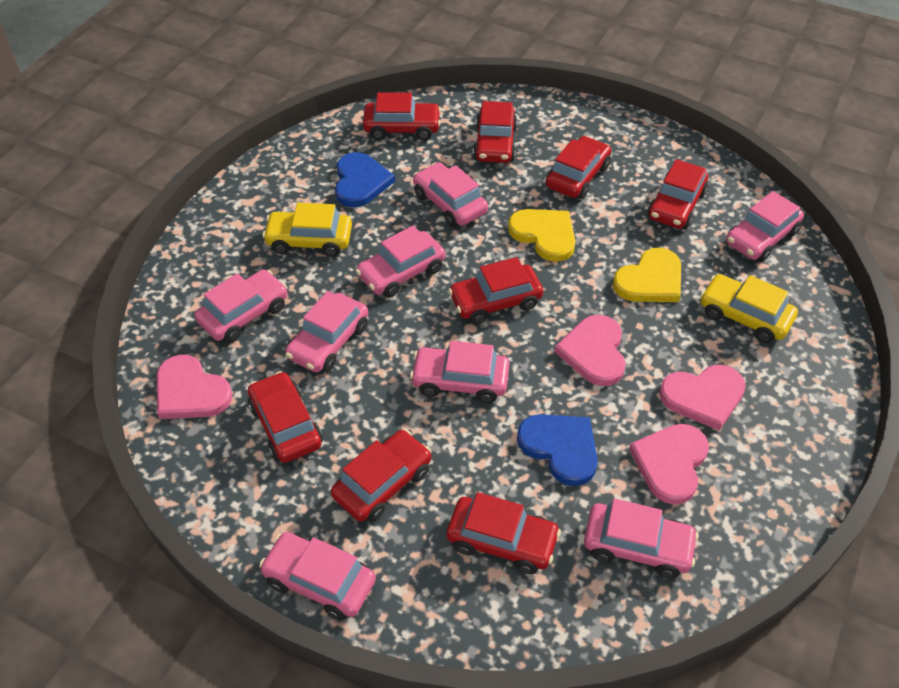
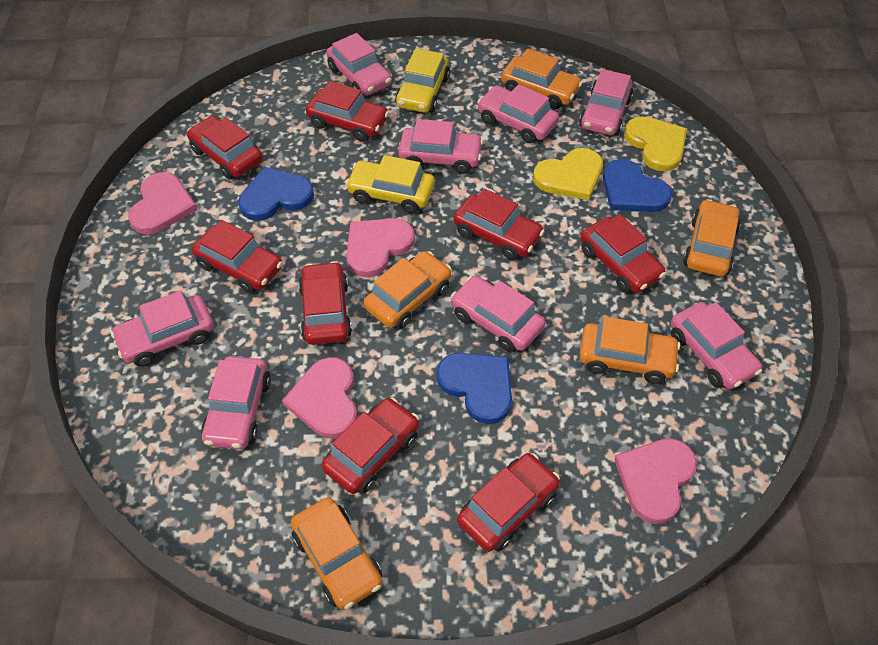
blue heart: [335,152,395,207] [517,414,598,486] = 2 -> [238,167,314,221] [437,353,512,424] [603,159,672,212] = 3
orange car: none = 0 -> [291,497,383,610] [363,251,452,329] [501,48,583,109] [579,317,680,384] [683,199,741,277] = 5

